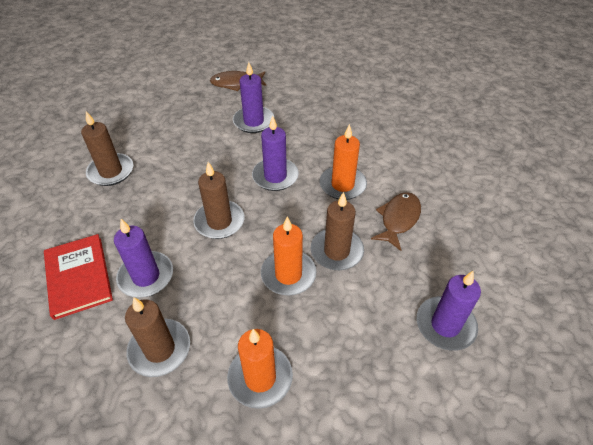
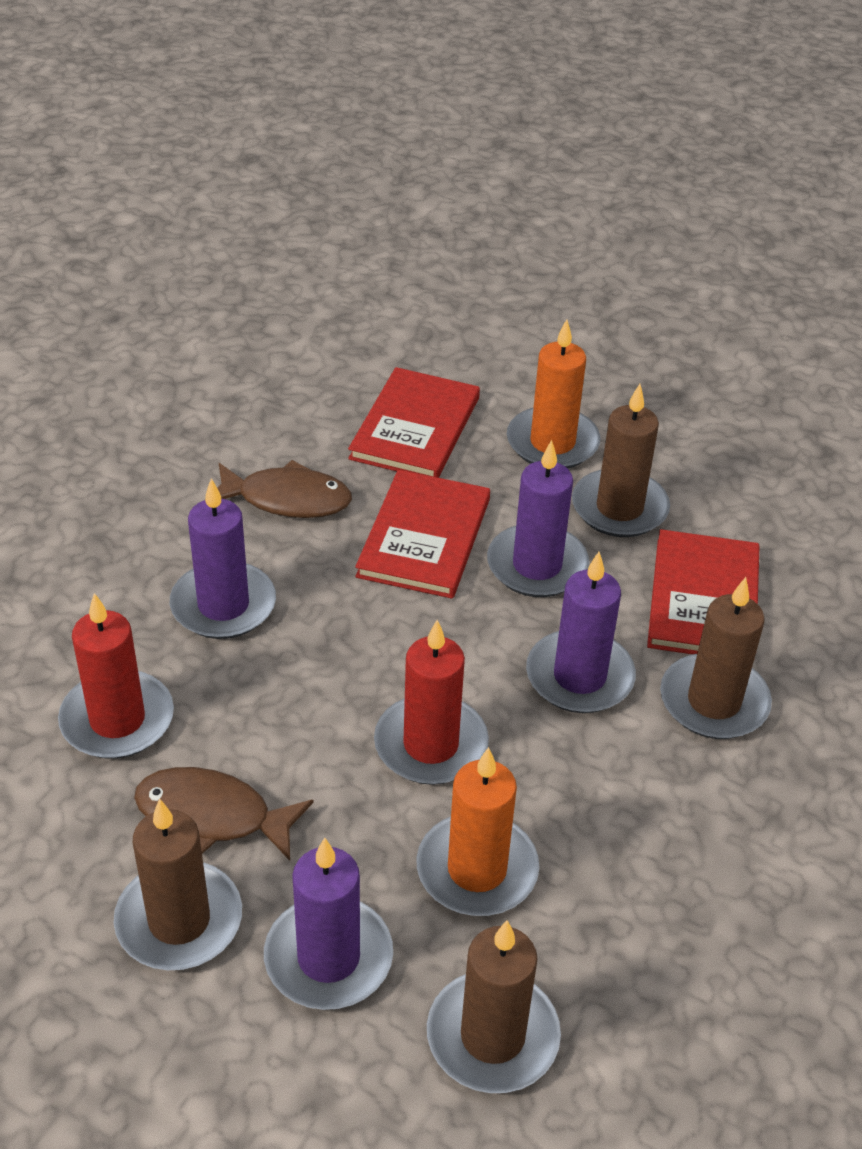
orange candle: [227,329,293,409] [261,216,316,296] [320,124,367,200] = 3 -> [416,747,539,916] [507,319,600,468] = 2
red book: [44,234,113,320] = 1 -> [348,367,480,478] [355,470,490,599] [647,529,760,659] = 3
red candle: none = 0 -> [58,593,174,759] [374,620,489,785] = 2

